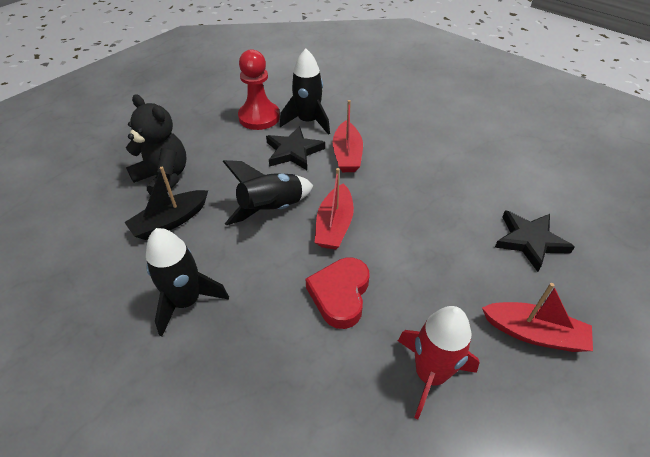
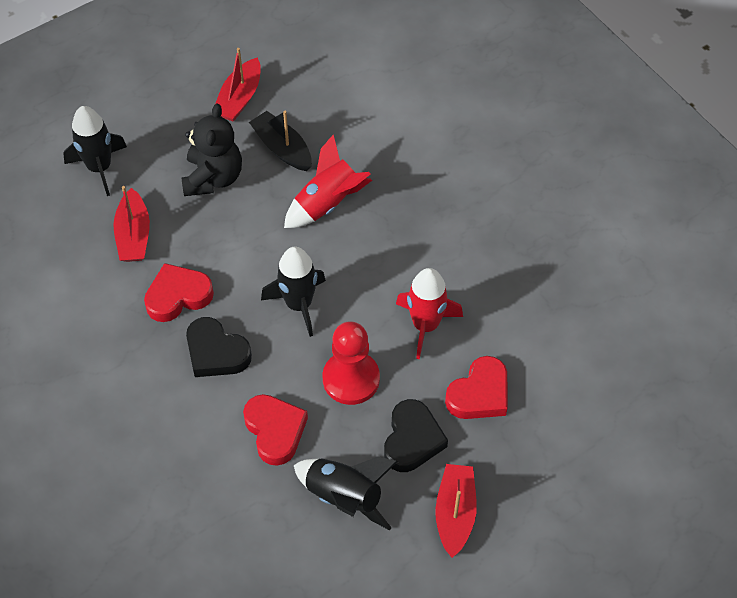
black heart: none = 0 -> [186,317,252,377] [384,399,448,472] = 2
black star: [266,126,325,170] [494,210,575,272] = 2 -> none = 0
red heart: [305,257,370,329] = 1 -> [144,263,214,322] [243,394,308,466] [445,356,507,419] = 3
red rocket: [398,306,480,419] = 1 -> [284,134,372,228] [396,268,463,359] = 2

